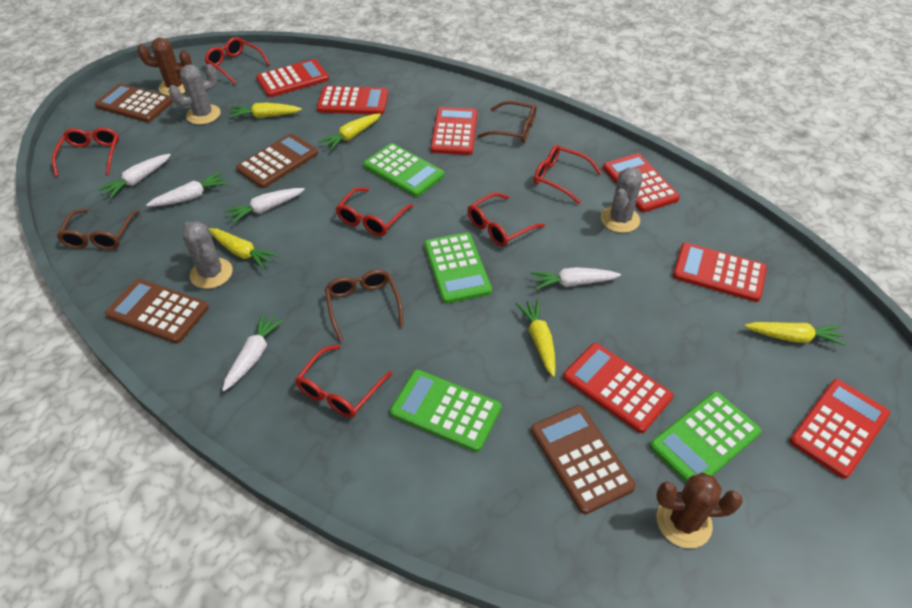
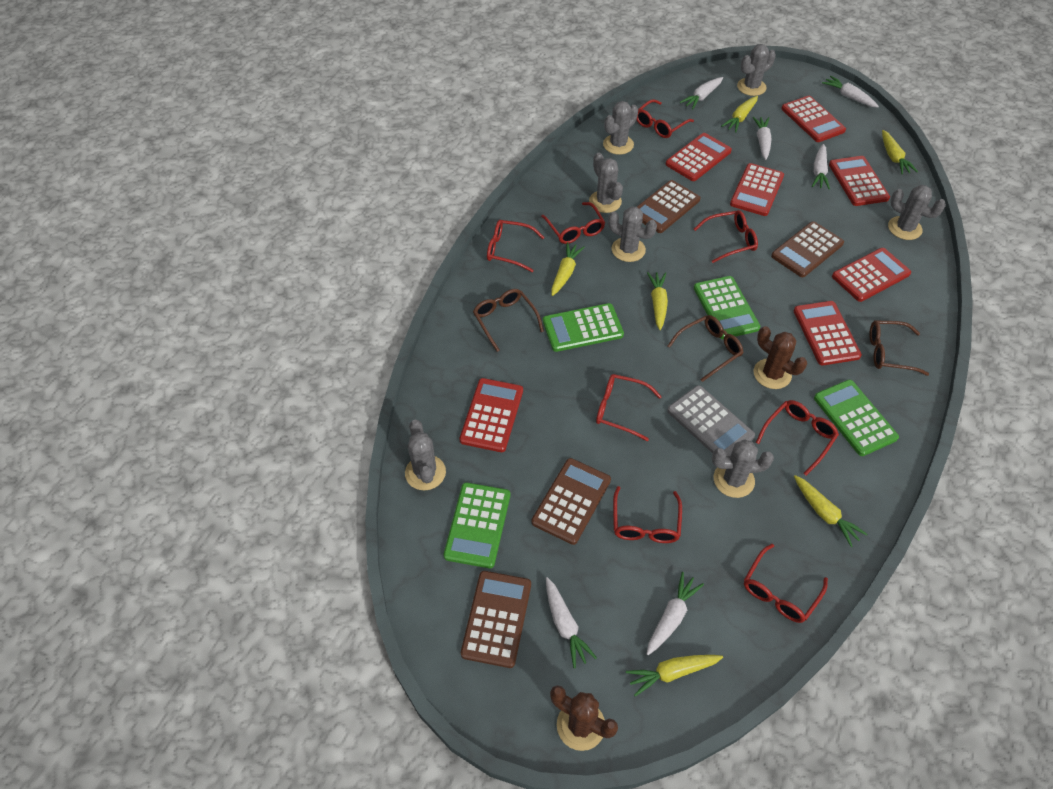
grey cactus: [168,64,221,125] [183,221,233,289] [601,167,642,233] = 3 -> [405,420,446,490] [589,153,623,213] [603,101,638,155] [608,206,657,262] [712,439,774,498] [737,44,776,96] [888,185,946,240] = 7
grey calculator: none = 0 -> [667,385,755,456] = 1
red glasses: [52,127,119,177] [204,37,270,84] [295,345,392,418] [336,187,413,236] [468,193,545,247] [534,145,601,204] = 6 -> [487,220,544,272] [541,202,605,244] [596,374,662,441] [613,486,682,543] [636,99,694,138] [694,210,758,263] [744,544,828,623] [756,400,839,475] = 8
white carrot: [98,154,171,199] [146,172,228,206] [222,313,285,391] [224,188,305,224] [531,267,621,290] = 5 -> [546,577,597,668] [647,572,704,655] [680,77,723,109] [752,117,772,160] [812,144,830,189] [822,76,879,108] = 6
yellow carrot: [209,228,279,270] [229,103,302,118] [319,113,381,151] [516,299,556,377] [745,322,846,346] = 5 -> [551,242,585,296] [626,655,723,696] [647,272,668,330] [721,96,758,132] [794,475,867,547] [882,130,918,174] = 6

